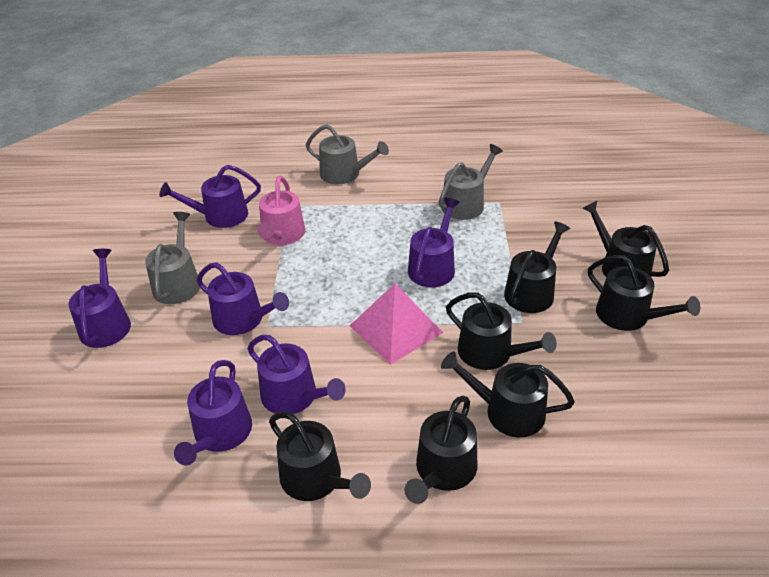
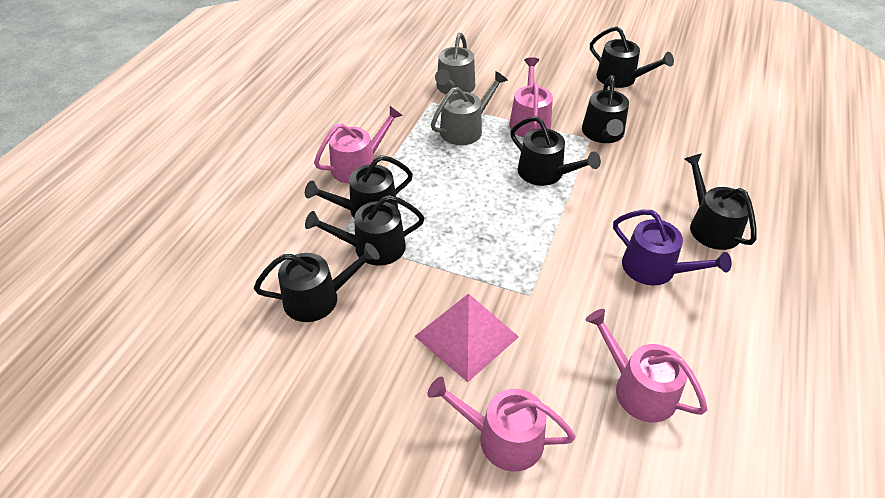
grey watering can: [145,212,200,304] [306,124,389,184] [439,144,503,220] = 3 -> [431,71,508,145] [435,33,475,94] = 2
pink watering can: [257,176,305,245] = 1 -> [314,106,403,184] [427,377,576,472] [509,58,553,138] [586,309,708,422] = 4
purple watering can: [68,249,131,348] [159,165,261,228] [174,360,252,465] [197,262,289,335] [248,335,346,414] [408,198,460,287] = 6 -> [613,210,732,286] = 1

